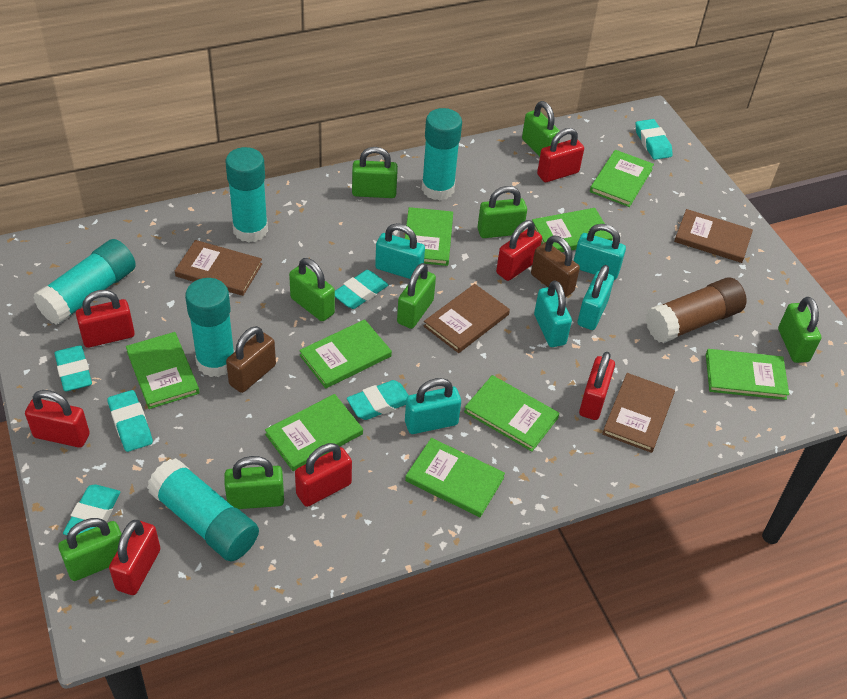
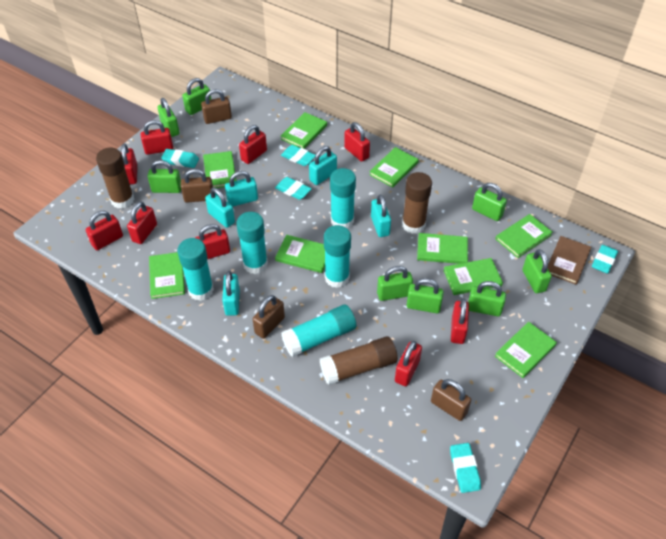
brown book: [175,240,262,296] [424,284,510,353] [602,373,675,453] [674,209,753,263] = 4 -> [548,236,591,285] = 1
brown glue stick: [646,278,747,343] = 1 -> [96,148,134,209] [320,336,398,385] [402,172,432,234] = 3
brown padlock: [226,326,276,393] [531,235,580,298] = 2 -> [181,169,213,203] [201,89,232,124] [253,295,285,339] [431,379,471,421] = 4
red padlock: [25,390,90,448] [76,290,135,348] [109,520,160,595] [295,443,352,507] [496,220,542,281] [537,128,584,182] [579,352,615,420] = 7 -> [85,211,123,250] [121,143,137,184] [127,202,157,244] [141,120,173,155] [195,224,230,259] [239,125,267,164] [344,122,370,162] [395,341,422,386] [451,299,469,344] = 9
turquoise eraser: [54,345,92,392] [63,484,120,535] [107,390,153,452] [335,270,388,309] [347,380,409,420] [636,119,673,160] = 6 -> [161,149,199,168] [275,177,312,200] [281,145,315,166] [450,443,481,493] [592,245,618,274] = 5

